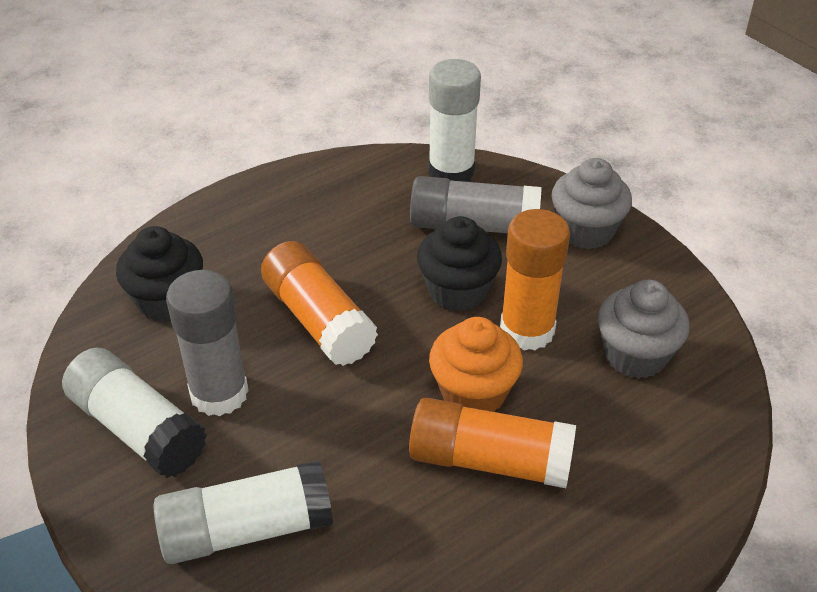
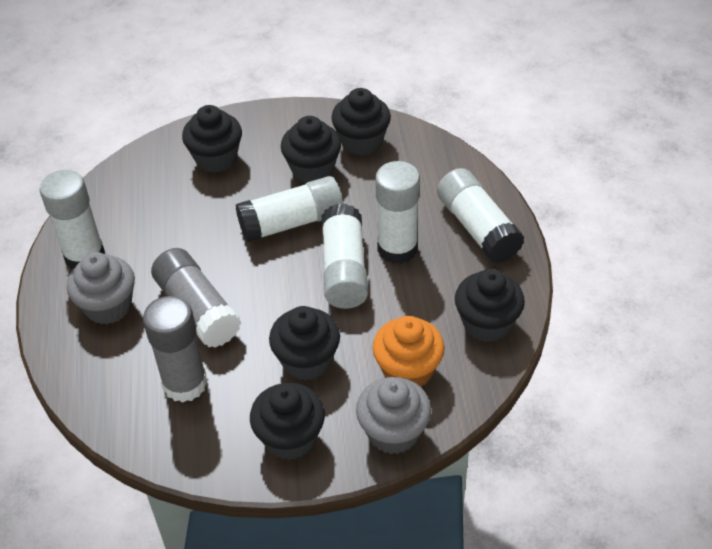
black cupcake: [116,226,203,322] [417,216,502,312] = 2 -> [182,105,242,173] [250,383,325,460] [269,306,340,380] [281,116,341,183] [331,88,391,156] [455,269,525,342] = 6
orange glue stick: [261,241,378,366] [409,398,576,488] [500,209,570,351] = 3 -> none = 0
white glue stick: [62,348,207,478] [154,460,333,564] [429,59,481,182] = 3 -> [40,170,105,269] [236,176,343,243] [321,204,368,309] [375,161,420,264] [437,168,524,263] = 5

